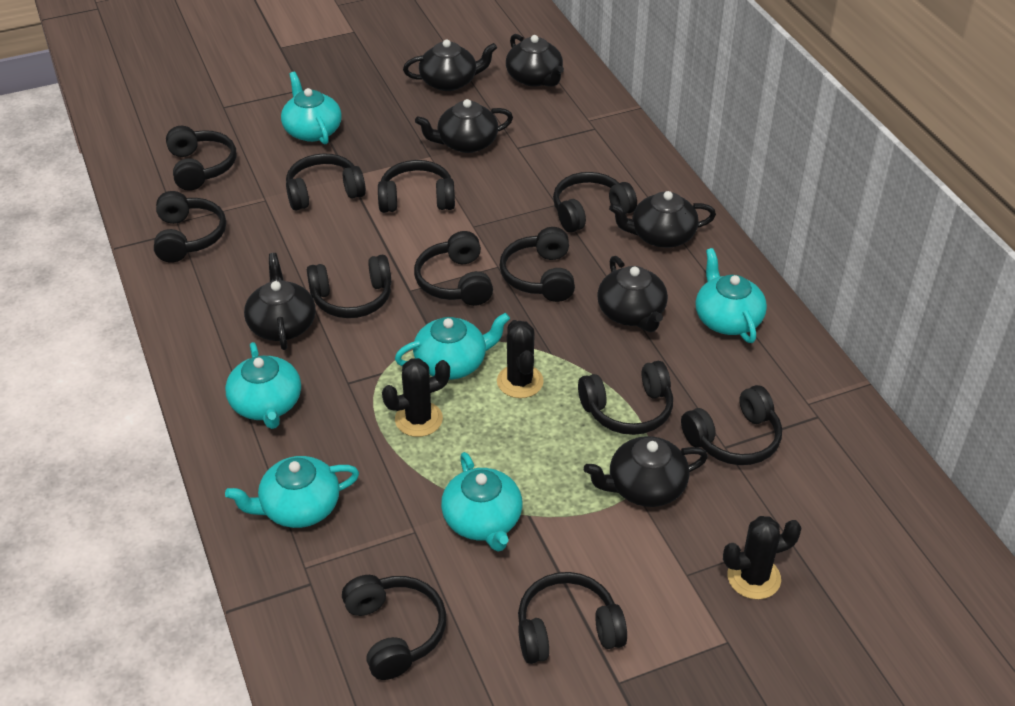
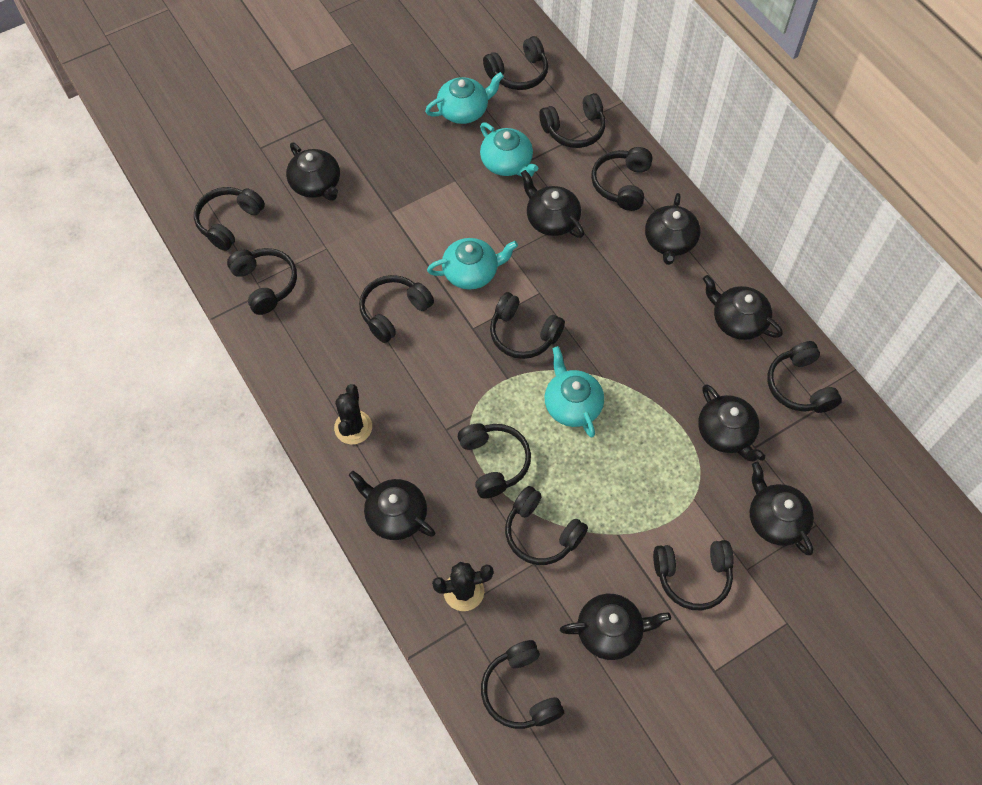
black cactus: [382,358,450,437] [497,320,544,398] [723,516,802,599] = 3 -> [334,384,372,444] [432,562,494,611] = 2
black teapot: [244,253,316,350] [403,39,497,91] [415,99,513,153] [506,34,564,87] [584,436,708,507] [597,256,668,332] [609,191,716,248] = 7 -> [286,143,340,201] [349,471,435,540] [521,170,584,238] [560,594,671,660] [645,193,700,265] [698,384,766,461] [703,275,783,340] [750,462,814,555] = 8
turquoise teapot: [225,342,301,429] [225,456,359,528] [281,72,342,144] [395,313,510,379] [441,452,522,552] [695,248,767,343] = 6 -> [425,72,504,124] [427,238,518,290] [480,122,538,177] [544,346,604,438] = 4

